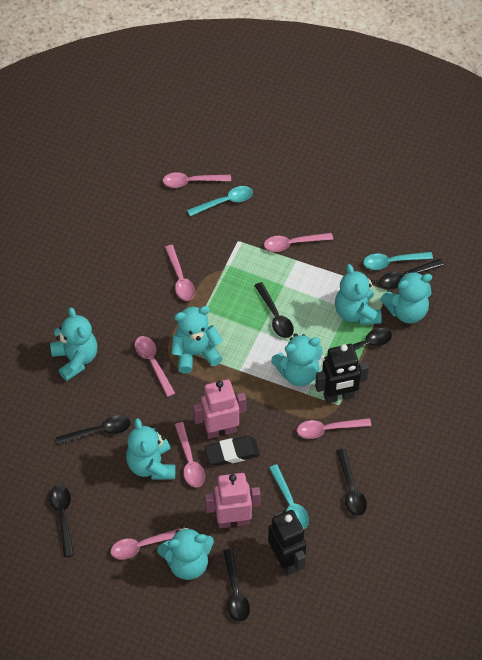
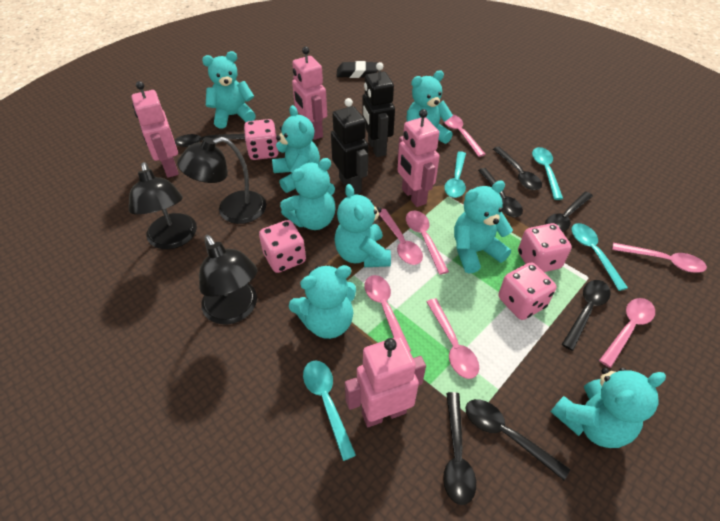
black lamp: none = 0 -> [129,162,197,249] [177,137,266,224] [199,235,257,325] = 3
pink dice: none = 0 -> [244,119,279,160] [259,220,306,273] [498,263,557,320] [518,223,572,272] = 4
pink robot: [193,379,246,439] [205,473,261,528] = 2 -> [131,81,179,178] [292,47,327,140] [345,336,426,427] [397,109,440,207] = 4
turquoise spoon: [187,186,253,216] [269,464,309,529] [363,252,433,270] = 3 -> [303,360,356,461] [444,151,466,198] [532,147,563,200] [572,223,628,291] = 4
turquoise teddy bear: [50,307,97,381] [126,418,175,480] [157,525,214,580] [171,306,223,373] [271,333,322,386] [335,264,382,325] [380,271,432,323] = 7 -> [202,51,256,129] [272,105,320,193] [280,158,335,230] [289,265,356,339] [334,184,391,267] [407,71,453,144] [454,180,513,274] [551,368,666,448] = 8

